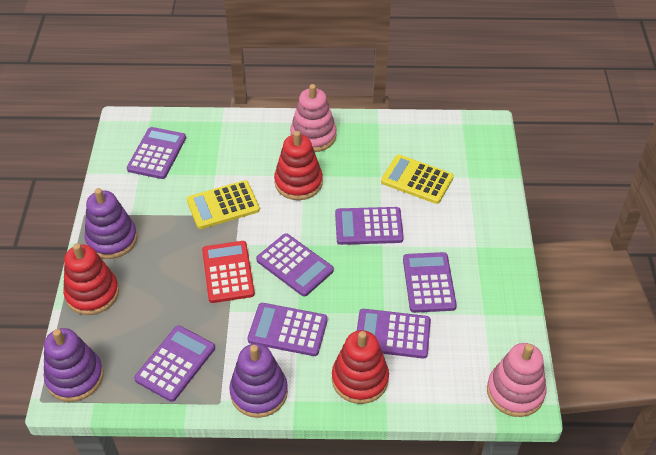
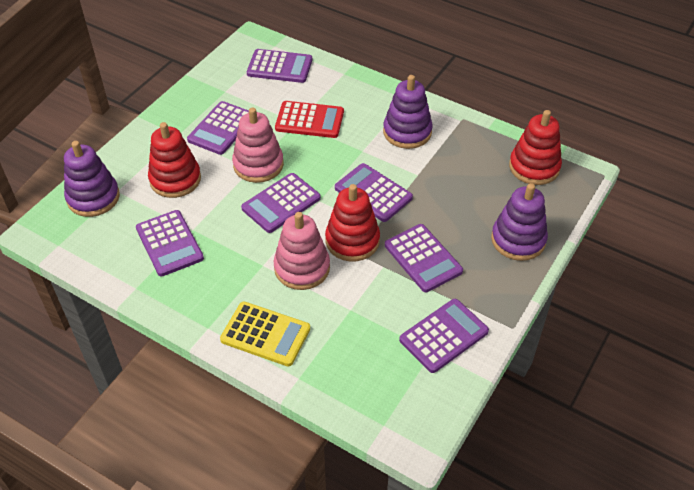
yellow calculator: [187,180,260,229] [381,155,454,204] = 2 -> [220,302,310,366] = 1

